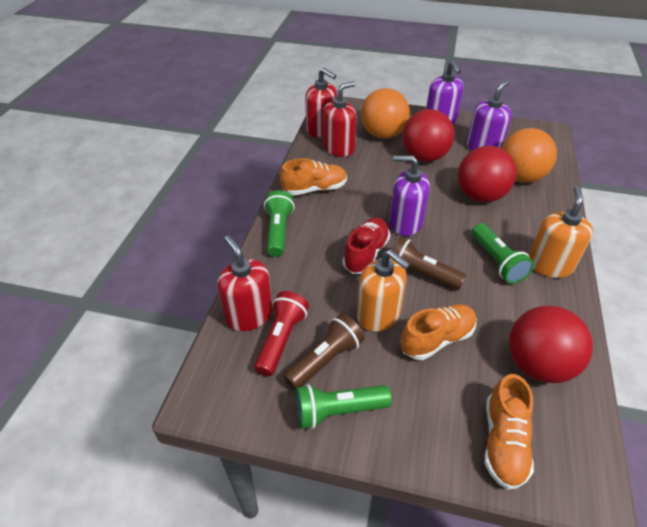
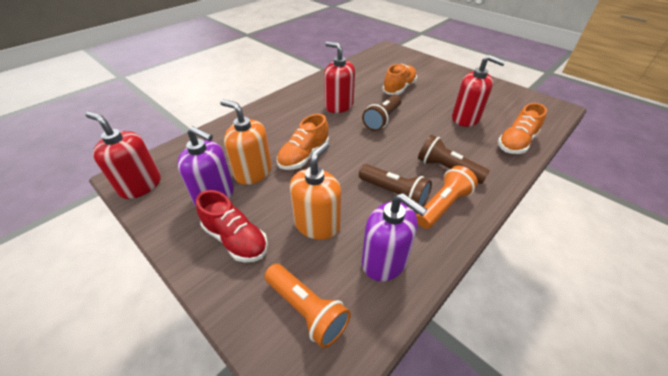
brown flashlight: [284,313,365,390] [393,237,466,290] = 2 -> [359,164,432,206] [362,94,402,131] [418,135,490,184] = 3
green flashlight: [264,190,295,257] [295,384,392,429] [472,223,534,284] = 3 -> none = 0
orange ball: [361,88,410,139] [501,128,557,183] = 2 -> none = 0
orange flashlight: none = 0 -> [265,264,351,348] [416,166,478,229] = 2
purple soap dispenser: [389,155,430,236] [426,61,464,125] [467,80,512,151] = 3 -> [177,126,234,206] [362,193,427,281] = 2
red ball: [402,109,455,162] [458,146,517,202] [509,305,593,383] = 3 -> none = 0
red flashlight: [254,291,309,376] = 1 -> none = 0

